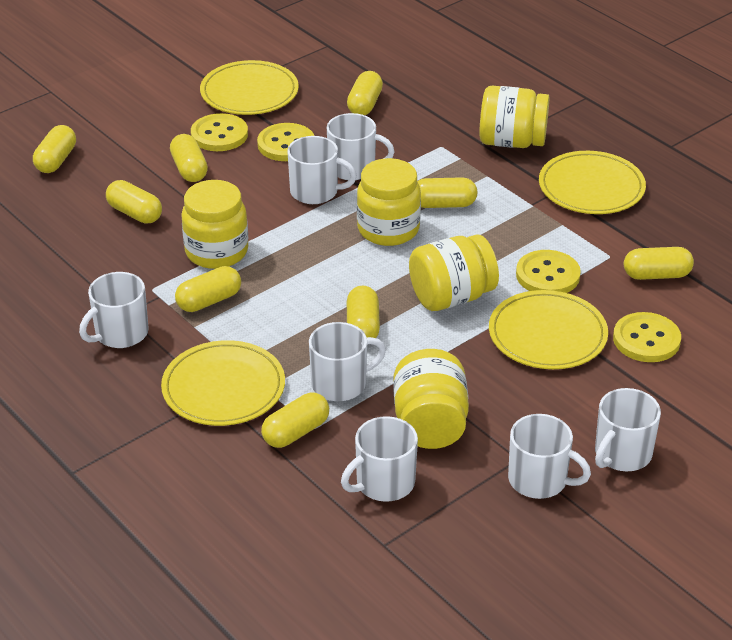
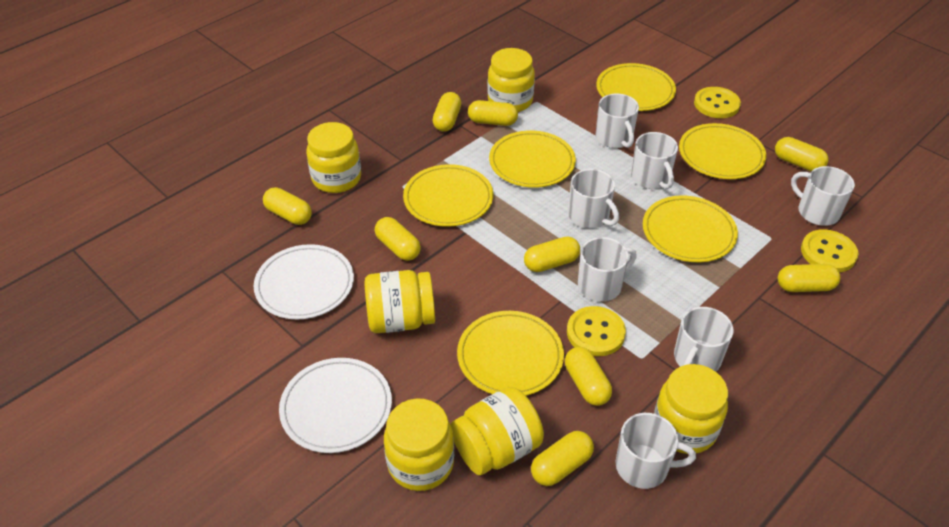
white plate: none = 0 -> [254,244,354,320] [279,358,392,453] = 2
yellow button: [191,113,248,151] [257,123,314,161] [516,250,581,293] [613,312,681,362] = 4 -> [567,306,626,356] [694,87,741,118] [801,229,858,273] = 3
yellow jar: [181,180,248,269] [357,158,421,246] [393,349,469,449] [409,234,499,311] [479,86,549,148] = 5 -> [306,122,361,193] [365,270,435,333] [384,398,454,491] [451,387,544,475] [487,48,535,112] [654,364,728,454] = 6
yellow plate: [161,340,285,426] [200,60,299,115] [489,290,608,369] [539,151,646,214] = 4 -> [403,164,493,227] [457,311,564,396] [489,131,576,188] [596,63,676,111] [643,195,738,262] [679,123,766,179] = 6

